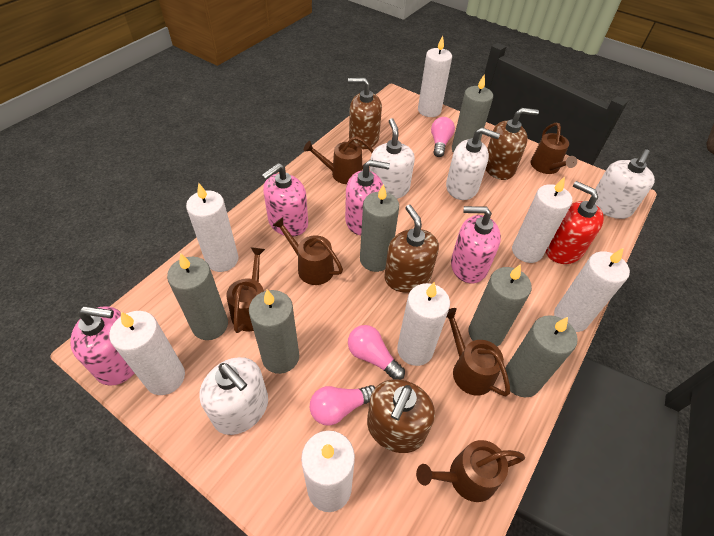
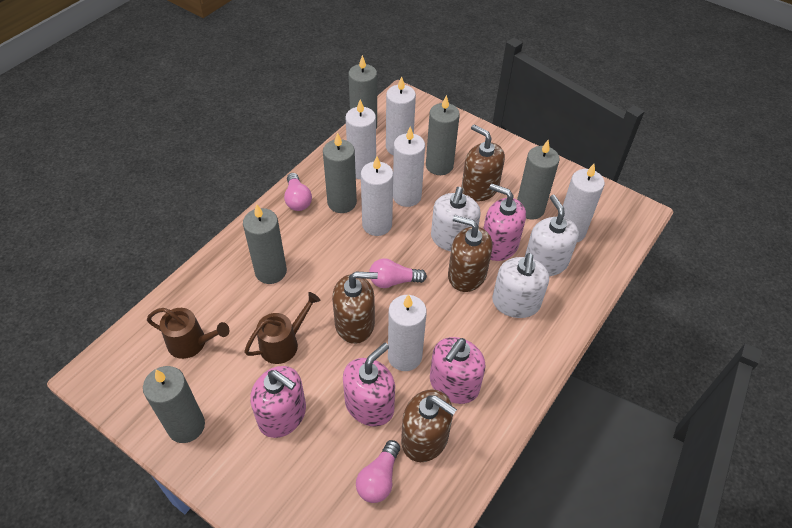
brown watering can: [226,247,265,333] [272,217,343,285] [304,136,374,184] [416,440,525,502] [447,308,510,396] [531,123,577,174] = 6 -> [147,308,229,359] [244,292,320,364] = 2
red soap dispenser: [545,181,604,264] = 1 -> none = 0
white candle: [109,311,185,395] [186,183,239,272] [301,430,355,512] [397,282,450,366] [418,36,452,117] [512,177,572,263] [554,248,630,332] = 7 -> [345,99,376,179] [361,156,393,236] [386,76,416,155] [388,294,427,371] [393,127,425,207] [563,164,605,242] = 6
white soap dispenser: [199,357,268,435] [370,118,415,199] [446,128,500,200] [595,149,655,219] = 4 -> [431,187,481,251] [492,253,549,318] [525,195,579,276] = 3

